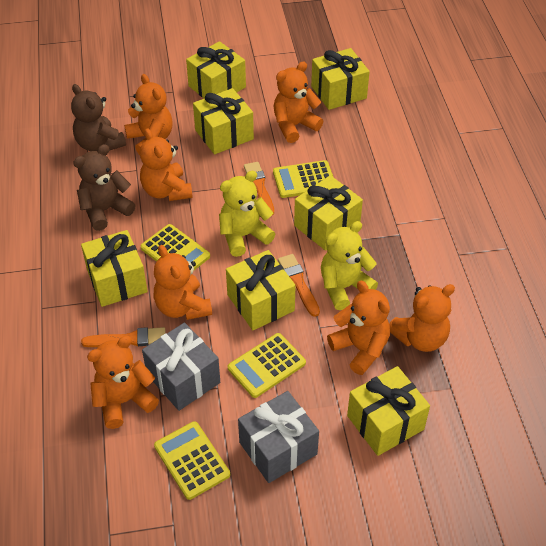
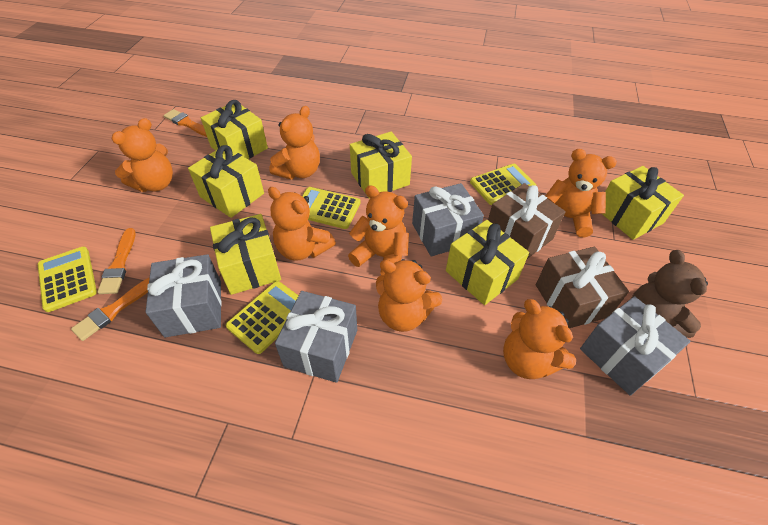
brown gift: none = 0 -> [488,183,566,259] [536,247,629,328] = 2
brown teddy bear: [71,84,126,151] [73,144,136,231] = 2 -> [632,250,708,338] = 1
grey gift: [142,323,220,411] [238,391,319,483] = 2 -> [146,254,222,337] [275,291,357,383] [412,183,484,257] [580,296,691,396] = 4
yellow gift: [81,230,148,307] [186,41,246,98] [193,88,254,154] [226,250,296,330] [294,175,363,251] [311,48,370,110] [347,366,430,456] = 7 -> [188,145,264,218] [201,100,268,159] [210,214,281,295] [350,132,412,199] [446,220,529,305] [602,166,684,240] = 6
yellow teddy bear: [219,171,275,257] [321,221,378,310] = 2 -> none = 0

